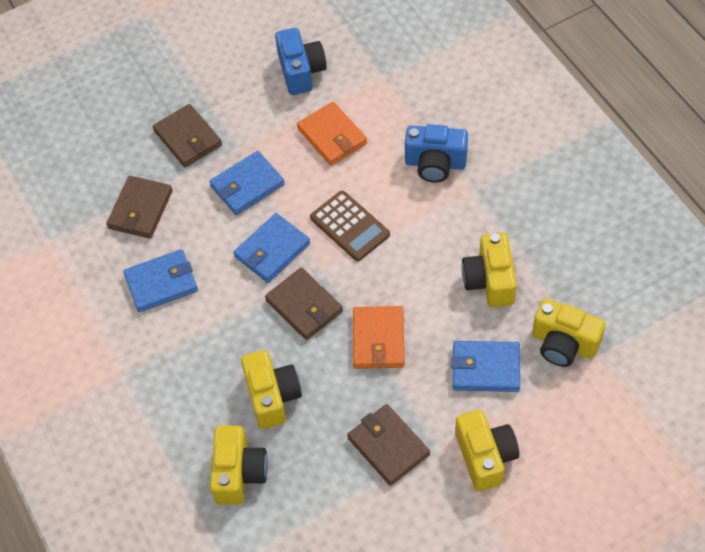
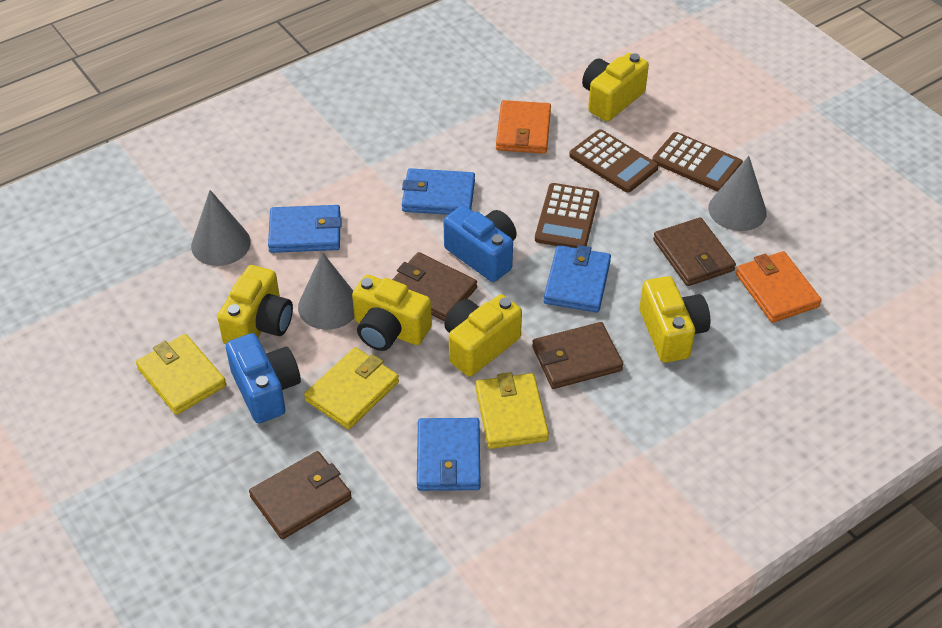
brown calculator: [310,191,390,261] = 1 -> [535,183,599,248] [569,129,659,193] [652,132,743,192] = 3
grey cone: none = 0 -> [191,190,251,266] [298,252,354,330] [708,156,767,231] = 3
yellow wallet: none = 0 -> [136,334,226,415] [304,347,399,430] [476,372,549,449] = 3

